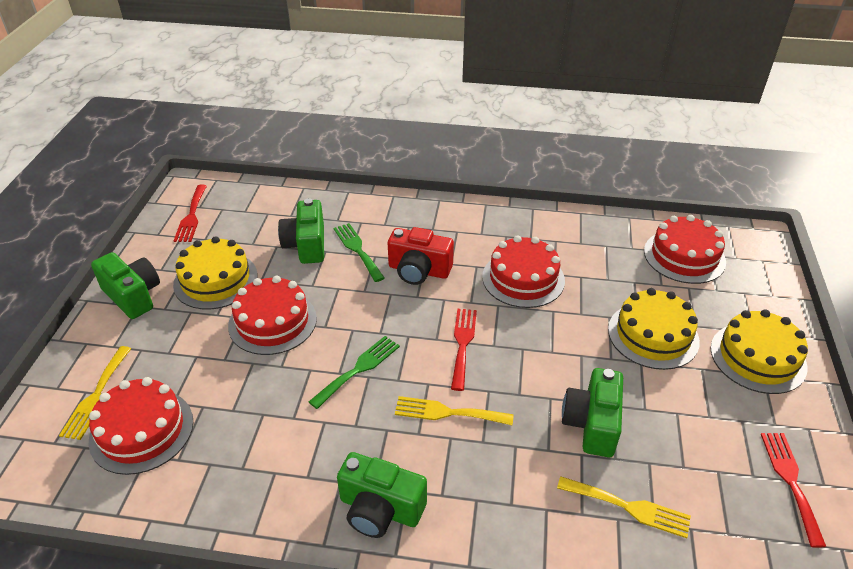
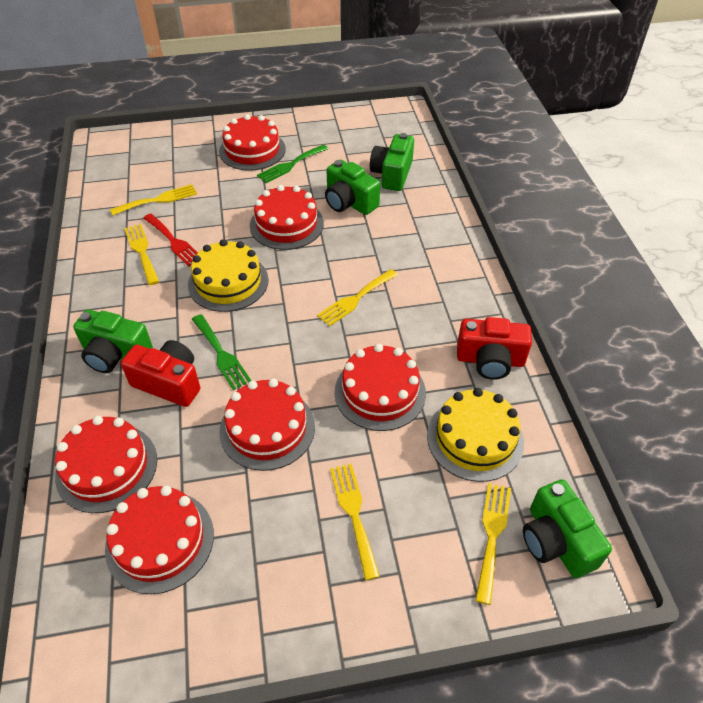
red cake: [89,377,193,475] [228,276,317,355] [482,235,565,308] [644,215,726,284] = 4 -> [55,416,157,513] [105,486,214,594] [219,114,286,171] [219,379,315,471] [250,185,324,250] [334,344,426,431] = 6
red camera: [388,227,454,285] = 1 -> [121,340,200,407] [457,317,532,380] = 2
red fork: [174,185,207,242] [451,309,477,391] [761,433,826,548] = 3 -> [143,214,198,266] = 1
yellow cake: [173,236,258,310] [608,288,700,370] [711,309,808,394] = 3 -> [188,239,269,312] [427,388,524,482] = 2
yellow fork: [59,346,131,440] [395,396,514,425] [557,477,691,538] = 3 -> [110,184,197,216] [124,224,159,285] [317,269,398,327] [330,463,380,580] [475,483,511,605] = 5

